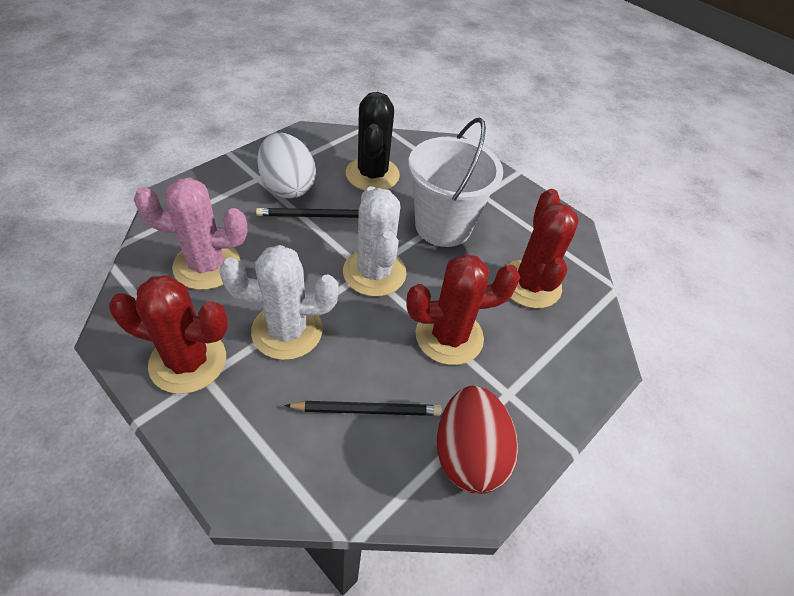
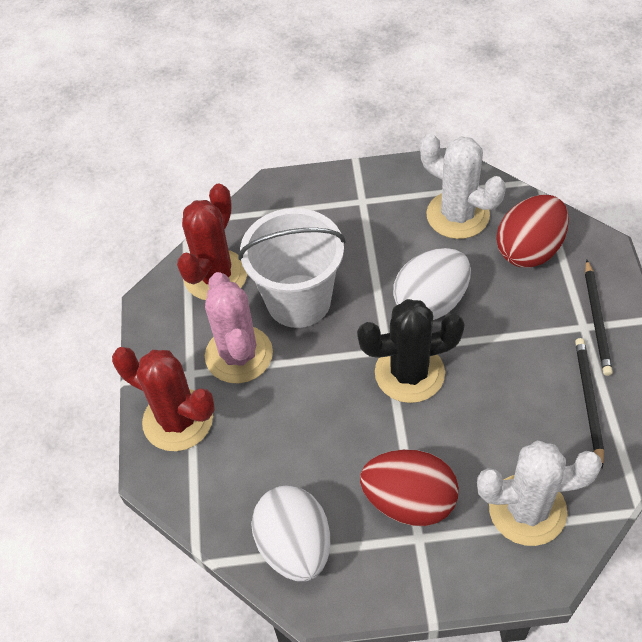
red cactus: [109,275,228,394] [406,254,520,365] [506,189,579,308] = 3 -> [112,347,215,451] [177,183,247,300] = 2
red egg: [437,386,518,494] = 1 -> [360,449,459,526] [497,195,569,268] = 2
white egg: [257,133,316,198] = 1 -> [251,485,330,581] [393,248,471,320] = 2

